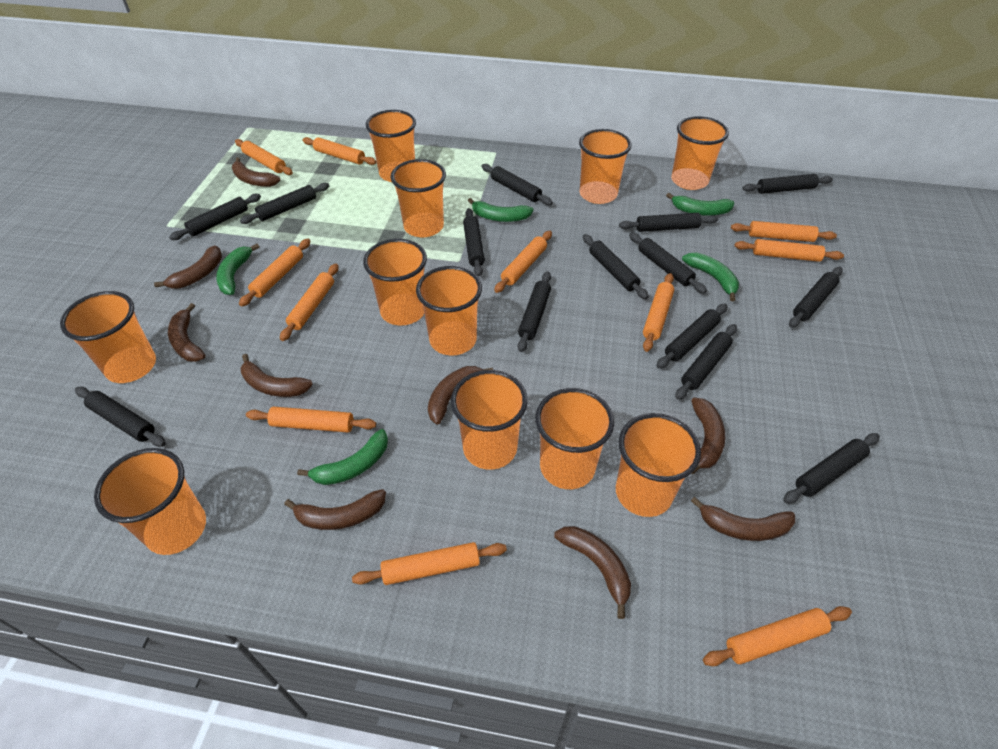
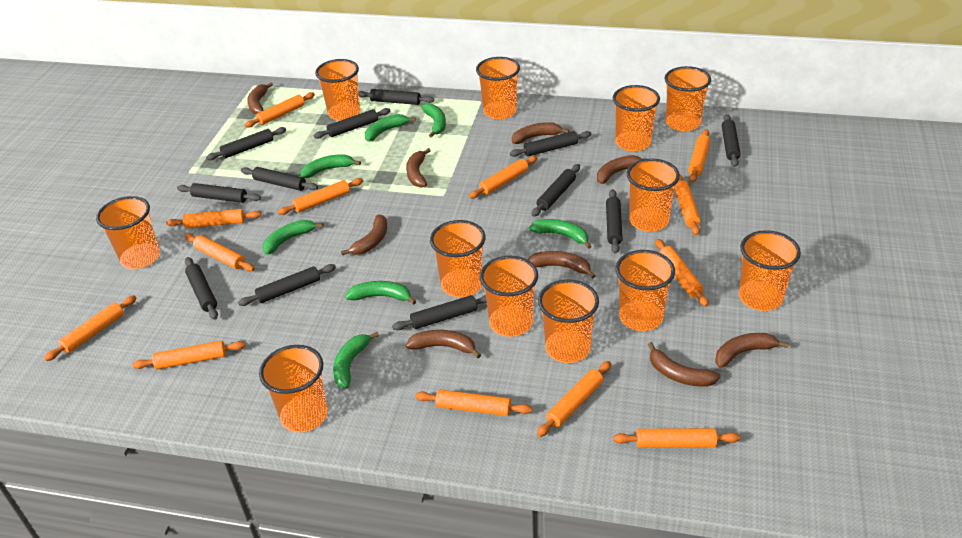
black rolling pin: [75,387,166,447] [169,194,261,240] [240,183,329,224] [463,208,485,276] [482,164,553,205] [518,271,551,352] [583,234,649,299] [619,213,718,232] [629,232,707,293] [656,304,727,369] [675,324,737,400] [742,174,833,194] [783,433,880,504] [789,267,843,328] = 14 -> [177,183,261,203] [185,257,218,320] [206,127,286,160] [238,264,336,306] [241,167,318,191] [313,108,390,139] [359,89,434,105] [392,295,487,330] [510,131,592,157] [532,164,580,217] [606,189,623,254] [722,114,740,167] = 12
green banana: [216,244,260,295] [297,429,388,485] [468,198,533,222] [666,193,735,216] [682,253,739,302] = 5 -> [263,220,324,255] [300,154,361,178] [333,332,379,389] [345,281,416,305] [365,114,416,142] [421,103,446,138] [529,219,591,249] = 7
orange cup: [60,291,156,383] [94,448,206,555] [363,239,427,326] [366,110,416,182] [391,159,446,237] [416,266,482,355] [451,370,528,470] [535,388,614,489] [579,129,632,204] [616,413,701,517] [671,116,729,190] = 11 -> [96,196,160,269] [259,345,328,432] [315,59,361,121] [430,220,486,297] [476,57,520,119] [480,256,538,337] [538,279,599,363] [613,85,660,151] [615,250,675,331] [627,159,680,232] [664,66,711,131] [739,230,801,311] = 12
orange rolling pin: [235,139,293,175] [239,239,311,307] [246,407,376,432] [280,264,339,341] [302,137,376,165] [352,542,507,585] [494,231,552,293] [643,273,674,352] [703,606,852,666] [731,221,837,242] [734,239,844,262] = 11 -> [44,295,137,361] [132,341,245,369] [166,209,261,228] [185,234,255,272] [245,92,315,128] [278,178,363,215] [415,390,532,416] [469,156,537,199] [537,361,611,437] [613,428,740,448] [655,239,709,307] [675,175,700,236] [688,129,710,183] = 13

